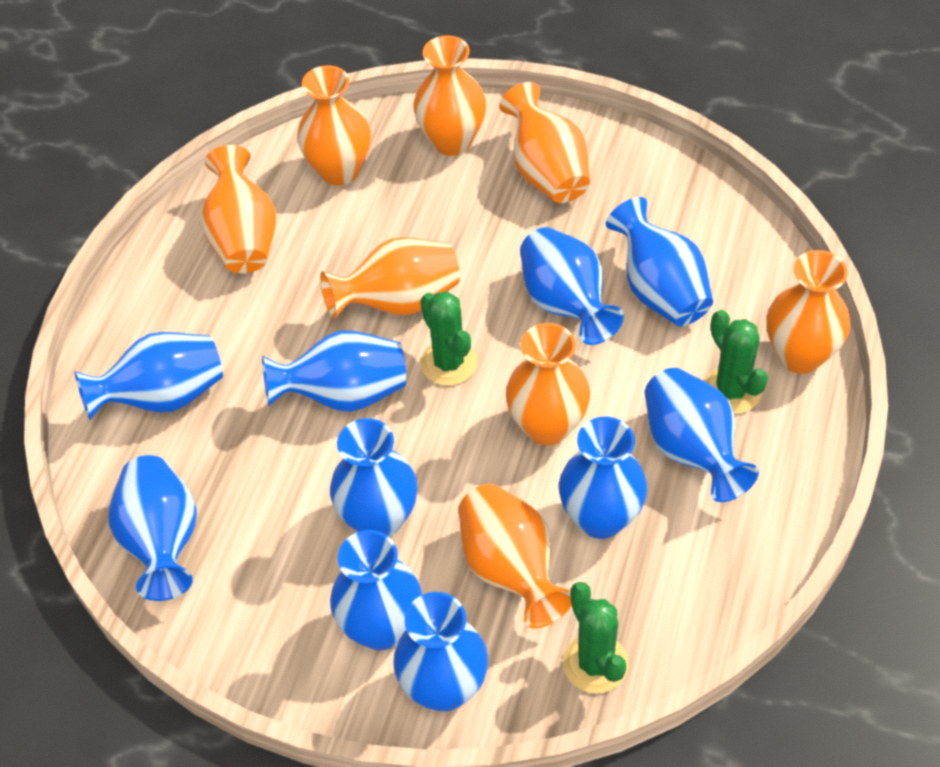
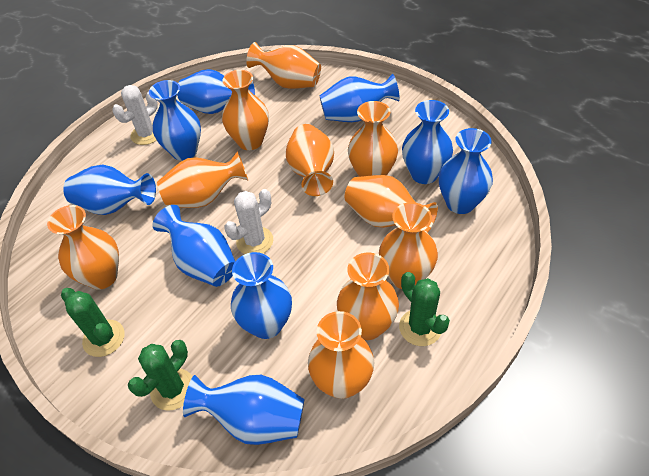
blue vase: [74,332,223,420] [109,455,197,601] [262,331,406,412] [330,418,418,537] [330,530,422,650] [393,592,488,711] [520,227,624,345] [559,417,647,539] [606,197,713,326] [645,368,759,502] = 10 -> [63,164,156,215] [149,80,201,161] [152,205,235,287] [177,69,255,114] [183,375,304,445] [231,252,292,339] [320,74,400,122] [402,100,453,184] [439,128,493,214] = 9
orange vase: [200,145,276,274] [297,66,371,186] [320,237,460,319] [413,36,486,156] [458,484,572,628] [499,82,590,203] [506,323,590,445] [767,250,850,374] = 8 -> [47,205,119,290] [157,151,248,208] [222,70,269,150] [246,42,321,89] [286,124,334,196] [308,311,374,399] [337,252,399,340] [345,175,438,233] [348,101,398,177] [379,202,438,289] = 10
white cactus: none = 0 -> [112,85,158,145] [224,189,273,254] = 2

